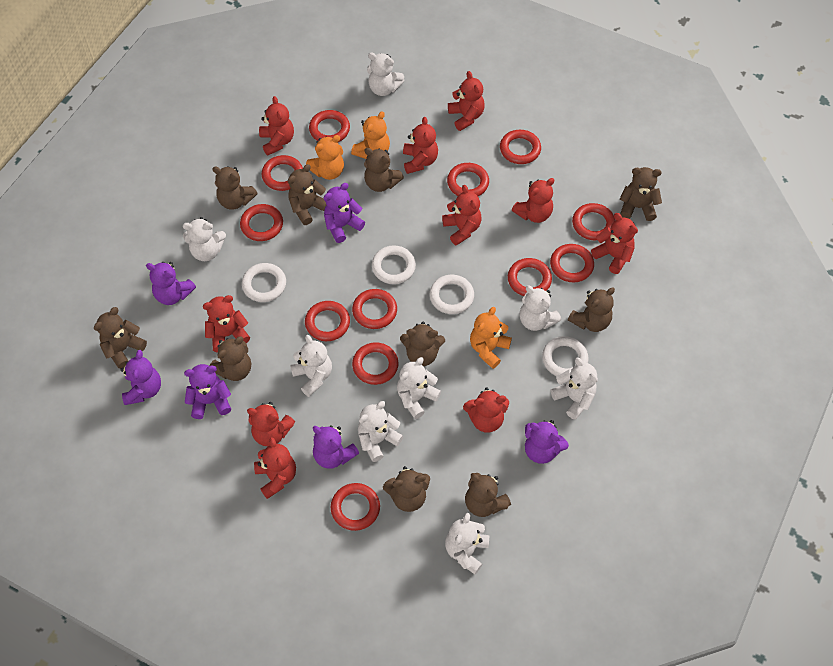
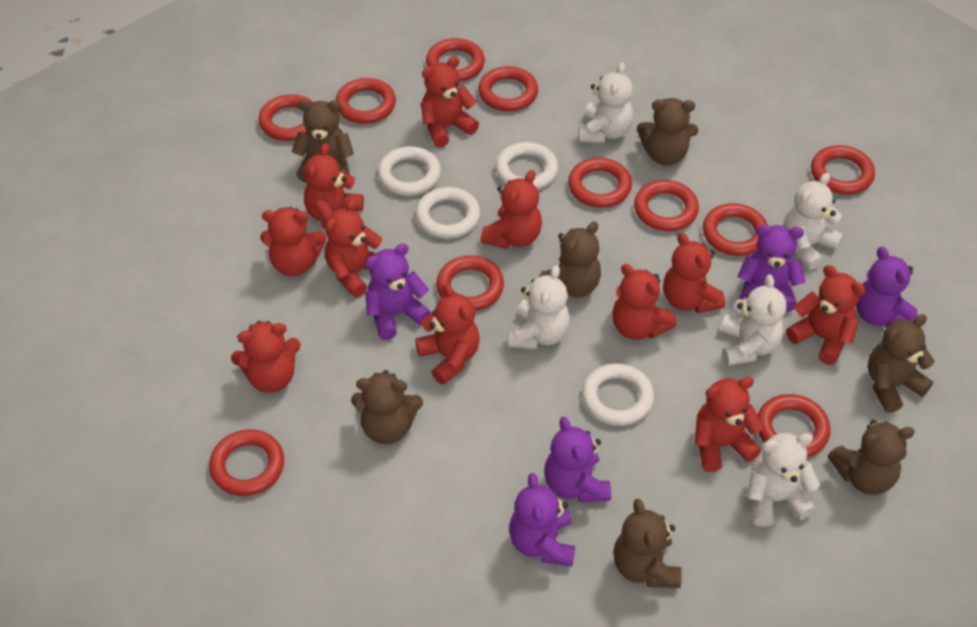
brown teddy bear: [94,307,147,369] [210,336,251,381] [212,166,257,210] [288,164,326,225] [364,148,404,192] [383,466,430,512] [400,322,445,366] [465,473,511,517] [568,287,615,332] [620,167,662,221] = 10 -> [292,100,354,182] [351,370,423,444] [539,221,601,297] [613,499,682,588] [637,98,698,166] [828,420,915,495] [868,314,935,413] = 7
orange teddy bear: [306,135,344,180] [351,111,390,159] [470,307,512,369] = 3 -> none = 0
purple teddy bear: [120,350,161,405] [146,262,196,305] [184,364,231,419] [313,425,359,469] [324,183,365,243] [525,420,569,464] = 6 -> [365,243,431,340] [509,473,575,566] [544,417,611,503] [737,224,806,312] [856,246,918,327] = 5
red ring: [240,204,283,241] [262,155,303,191] [305,301,350,341] [309,110,350,142] [331,483,380,531] [352,289,397,329] [352,342,399,385] [447,163,489,196] [500,130,541,164] [508,258,552,296] [550,244,594,282] [572,203,615,240] = 12 -> [209,429,284,496] [259,94,313,141] [335,78,396,124] [426,38,485,82] [436,255,504,311] [478,66,538,111] [568,158,632,208] [634,180,699,231] [703,203,767,256] [758,394,831,457] [811,145,875,195] = 11
red teddy bear: [203,295,250,353] [247,402,295,446] [254,437,296,499] [259,96,294,156] [403,117,438,174] [442,185,481,246] [448,71,485,131] [463,387,509,433] [512,178,554,223] [591,213,638,274] = 10 -> [231,321,301,393] [261,207,326,276] [304,143,364,228] [325,199,382,298] [415,283,480,385] [421,56,479,147] [481,170,542,249] [612,264,677,340] [663,232,725,313] [695,377,764,472] [786,265,866,365] = 11
white teddy bear: [183,217,226,261] [290,335,332,397] [358,401,403,462] [367,53,405,96] [397,357,441,419] [445,513,489,574] [519,286,561,331] [550,358,598,420] = 8 -> [508,265,570,349] [579,62,633,143] [721,274,787,366] [747,433,821,527] [783,173,843,270] = 5

